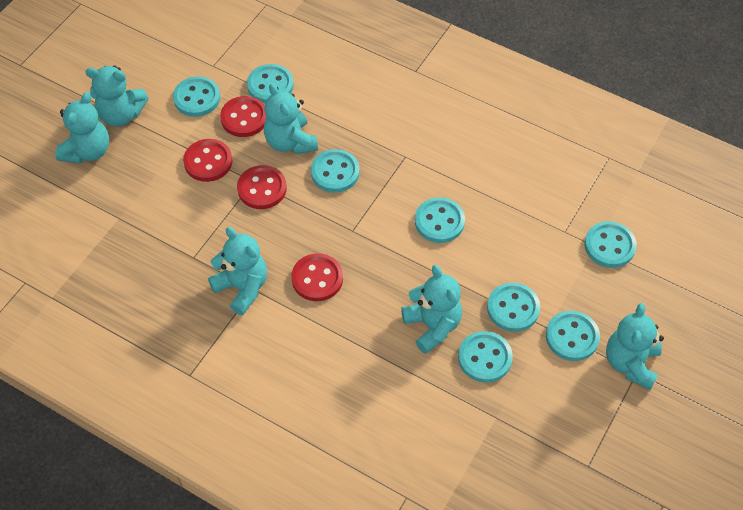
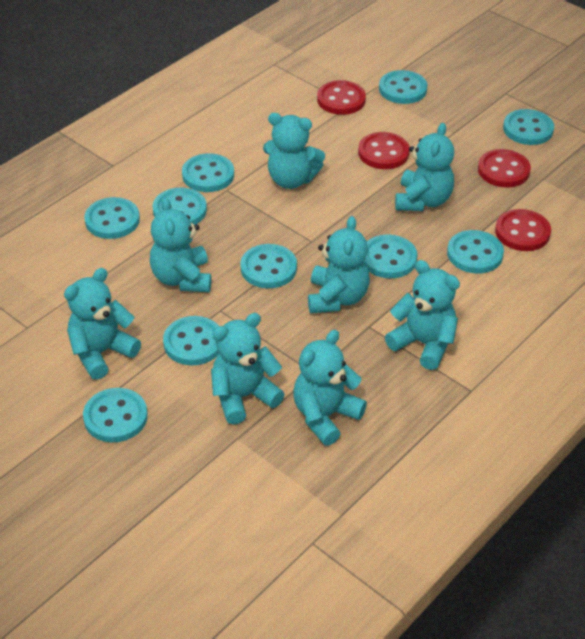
turquoise button: [173,76,220,117] [247,64,294,103] [311,149,360,193] [415,198,465,243] [458,331,513,383] [487,283,540,332] [546,311,600,361] [585,221,637,268] = 8 -> [83,388,147,443] [84,197,140,239] [153,187,207,225] [163,316,219,365] [182,153,234,192] [240,244,297,288] [364,234,418,278] [379,70,427,104] [447,230,504,274] [503,109,554,145] = 10
turquoise teddy bear: [55,92,109,164] [86,65,149,126] [208,227,267,315] [264,83,318,154] [401,265,462,354] [606,303,664,390] = 6 -> [64,268,141,380] [150,197,211,292] [211,313,285,425] [263,113,325,189] [293,330,367,446] [308,216,370,313] [385,260,460,370] [395,123,454,211] = 8

